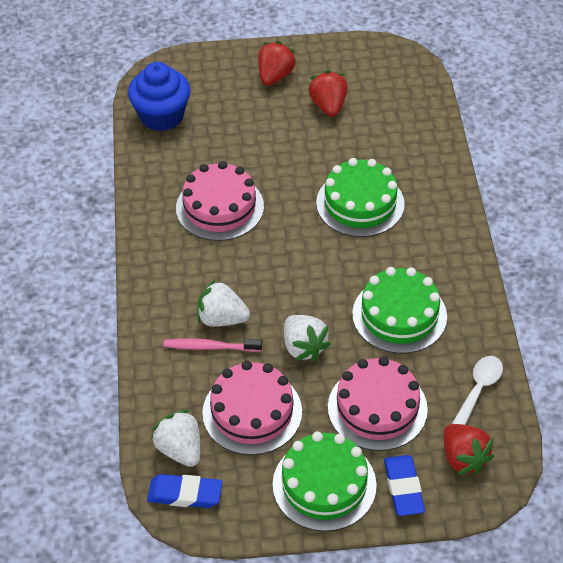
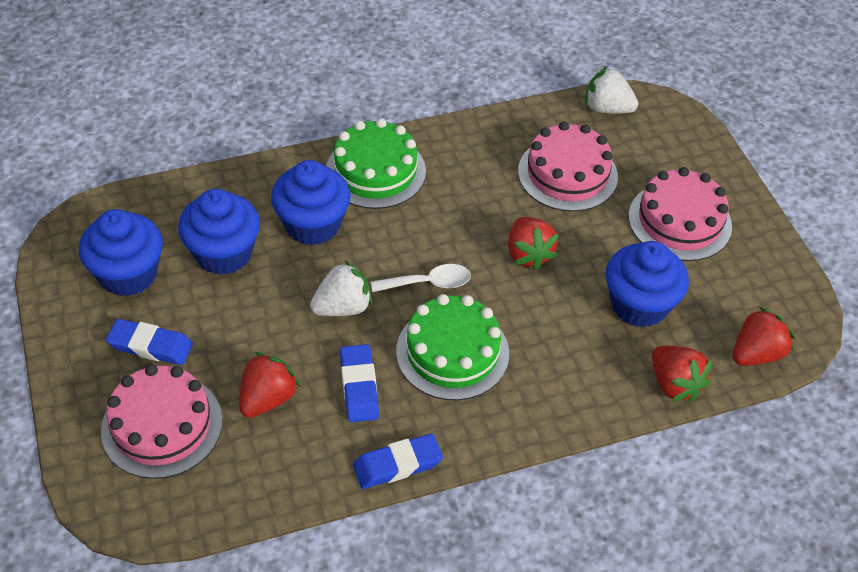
blue cupcake: [128,62,190,131] = 1 -> [79,209,163,296] [178,189,260,275] [271,160,351,245] [606,241,689,328] = 4
blue eraser: [147,474,222,508] [384,455,425,516] = 2 -> [106,319,193,365] [340,344,379,422] [353,434,443,489] = 3
green cake: [273,431,377,532] [316,158,405,237] [352,267,447,354] = 3 -> [326,119,426,209] [396,294,509,400] = 2
pink toothbrush: [163,338,262,352] = 1 -> none = 0
red strawberry: [258,41,297,86] [309,70,348,117] [443,424,494,475] = 3 -> [239,352,300,418] [508,217,559,271] [652,346,712,402] [733,307,795,366] = 4
white strawberry: [151,410,200,467] [197,280,250,327] [284,315,331,361] = 3 -> [310,261,372,316] [585,66,638,113] = 2

